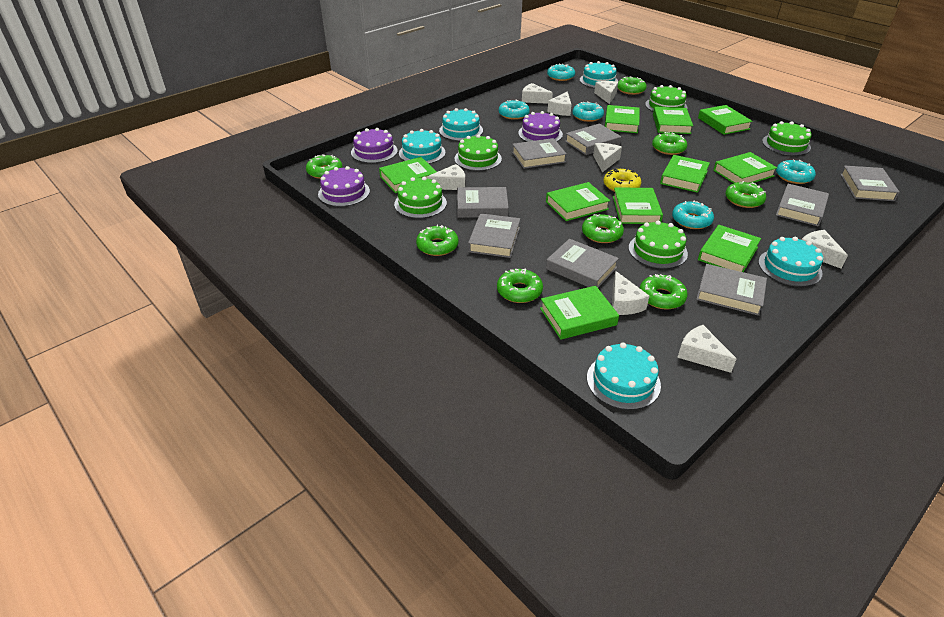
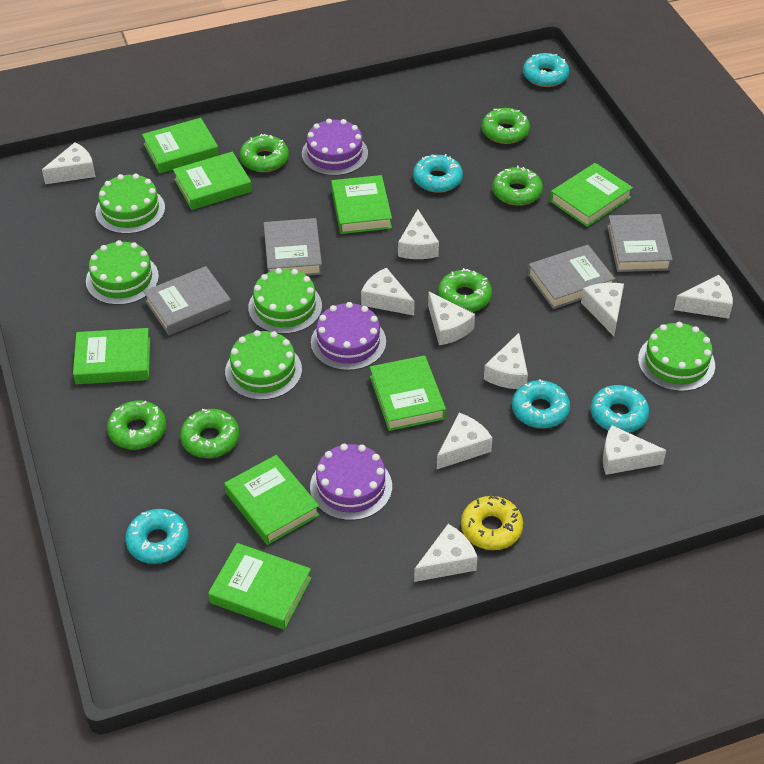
green book: [379,157,437,193] [540,286,619,339] [546,182,610,221] [605,105,640,133] [613,187,663,224] [653,107,693,134] [660,155,710,193] [698,105,753,135] [698,225,761,272] [713,152,777,183] = 10 -> [73,328,150,384] [142,118,219,174] [173,152,252,210] [208,543,312,630] [224,455,320,545] [331,175,392,234] [370,355,446,431] [550,163,633,227] = 8
green donut: [306,154,342,179] [416,224,459,256] [497,269,543,303] [582,214,624,243] [618,76,647,95] [640,274,688,309] [652,132,687,155] [725,181,766,208] = 8 -> [107,400,166,450] [180,409,239,458] [240,134,289,172] [438,268,492,312] [482,108,530,144] [492,165,543,206] = 6
grey book: [457,187,509,218] [468,213,520,258] [512,138,567,169] [546,239,619,288] [565,123,621,155] [696,264,767,316] [776,184,829,226] [840,165,900,201] = 8 -> [143,266,232,335] [264,218,322,276] [527,245,615,309] [607,214,673,272] = 4
turquoise cake: [399,129,445,164] [439,108,483,141] [580,61,618,88] [587,343,661,410] [758,237,823,287] = 5 -> none = 0
white cheese: [427,164,465,190] [522,83,553,104] [547,91,572,116] [593,143,622,173] [594,81,618,104] [612,271,649,315] [677,325,737,373] [802,230,848,269] = 8 -> [42,142,96,184] [361,268,415,315] [398,209,439,259] [414,524,478,582] [428,292,475,345] [437,413,493,469] [484,333,528,389] [581,283,624,336] [603,425,666,475] [674,275,733,319] = 10

